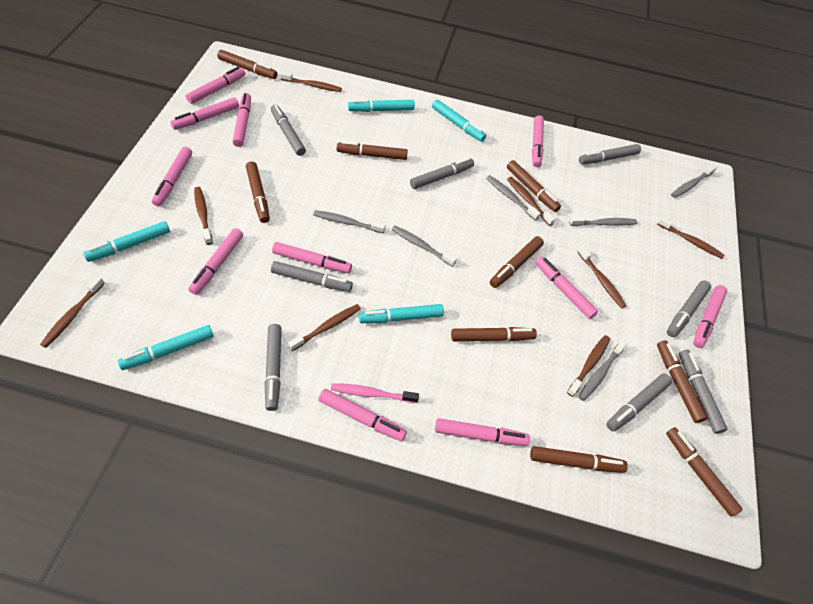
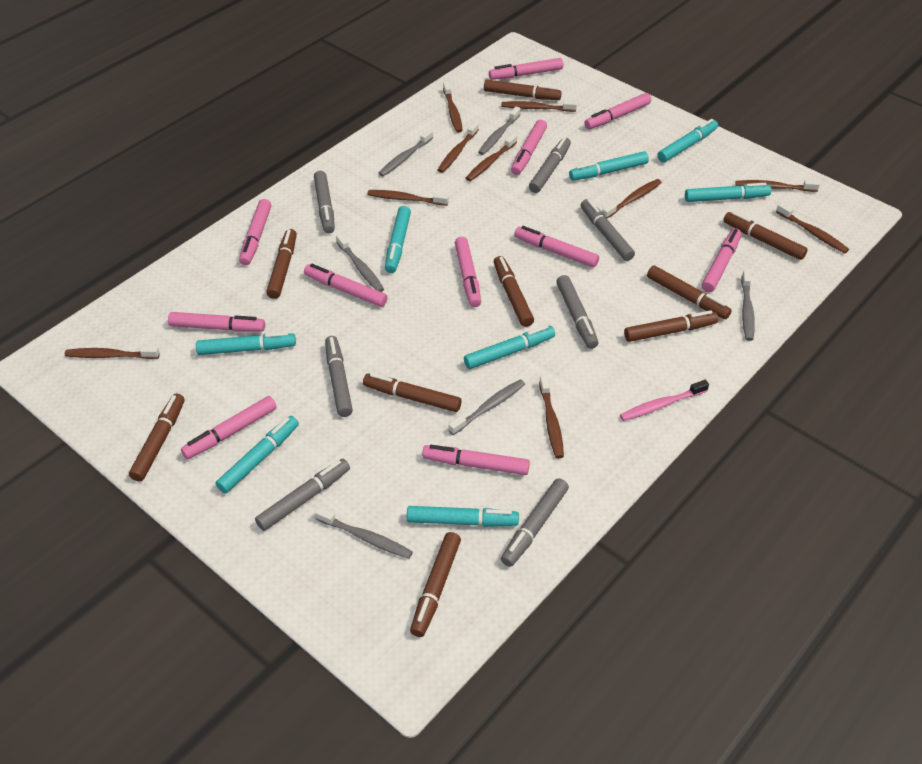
brown toothbrush: [40,276,105,348] [194,187,213,245] [280,71,342,92] [288,304,361,351] [507,177,555,226] [567,335,610,397] [578,246,627,309] [657,216,724,259] = 8 -> [65,346,160,359] [367,190,449,206] [438,122,479,173] [443,81,463,133] [465,134,517,181] [501,101,577,112] [539,375,564,458] [602,179,662,218] [735,180,820,192] [776,202,849,253] = 10
grey marker: [265,324,281,411] [271,105,306,156] [271,261,353,292] [410,158,474,189] [579,144,641,164] [606,374,672,432] [667,281,711,337] [679,350,727,434] = 8 -> [255,459,350,531] [314,171,335,234] [325,336,353,417] [501,478,569,567] [529,137,571,193] [556,275,599,349] [581,199,635,261] = 7
turquoise marker: [83,221,170,262] [118,325,214,370] [348,100,415,112] [359,304,444,323] [432,100,486,142] = 5 -> [196,332,296,355] [216,416,299,494] [385,206,411,273] [407,506,519,527] [464,325,555,369] [569,151,649,181] [657,119,718,162] [685,183,771,202] = 8

